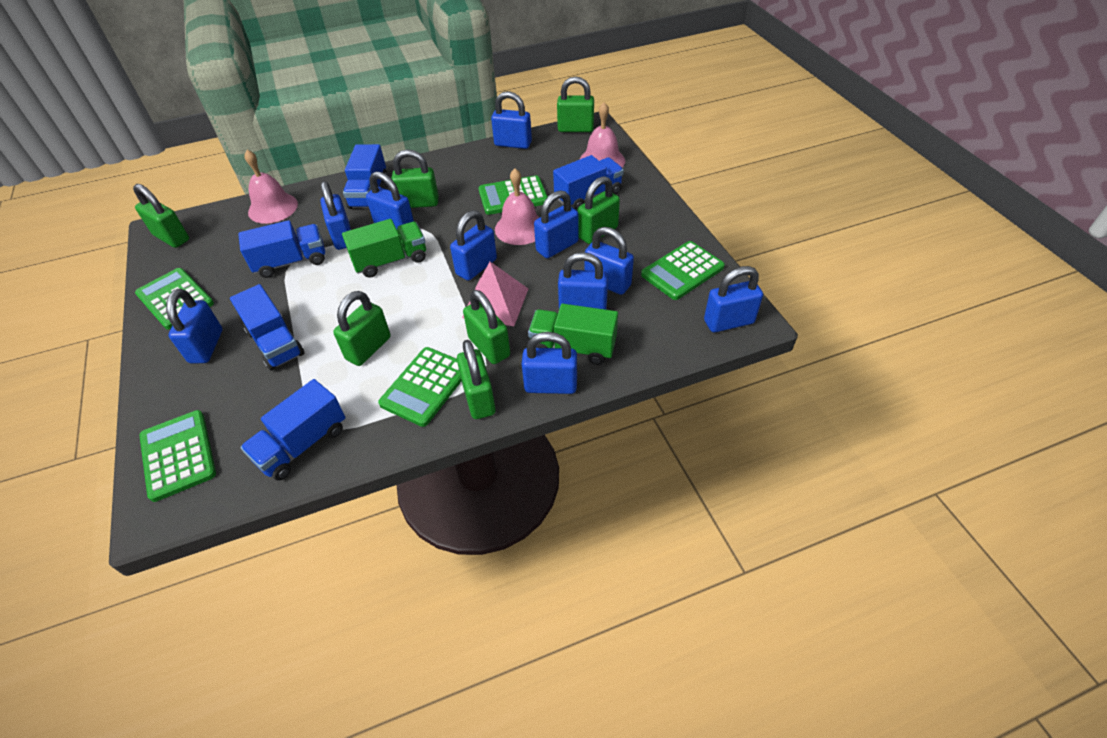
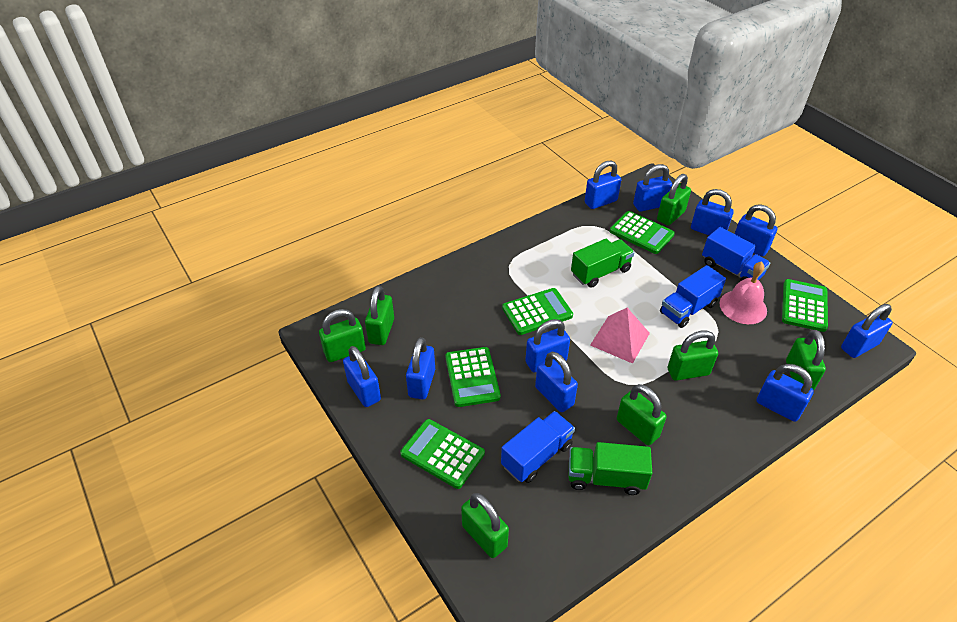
blue truck: [230,284,304,371] [238,220,325,278] [240,379,346,480] [343,144,388,209] [553,155,624,210] = 5 -> [501,411,575,483] [660,265,726,328] [702,227,770,281] = 3
pink bell: [244,150,298,224] [495,169,540,245] [579,102,625,168] = 3 -> [719,261,767,324] = 1

